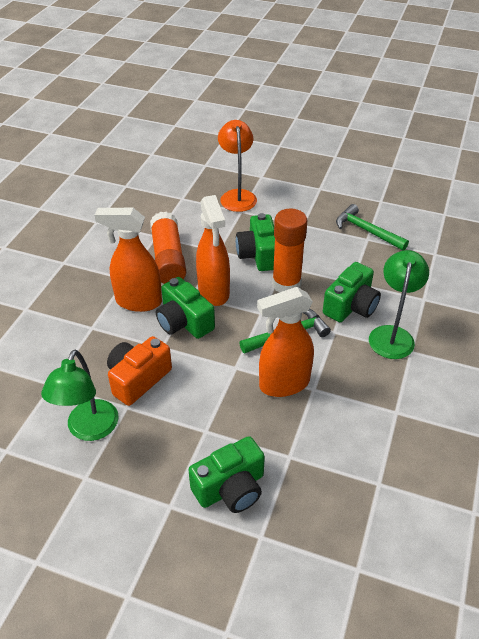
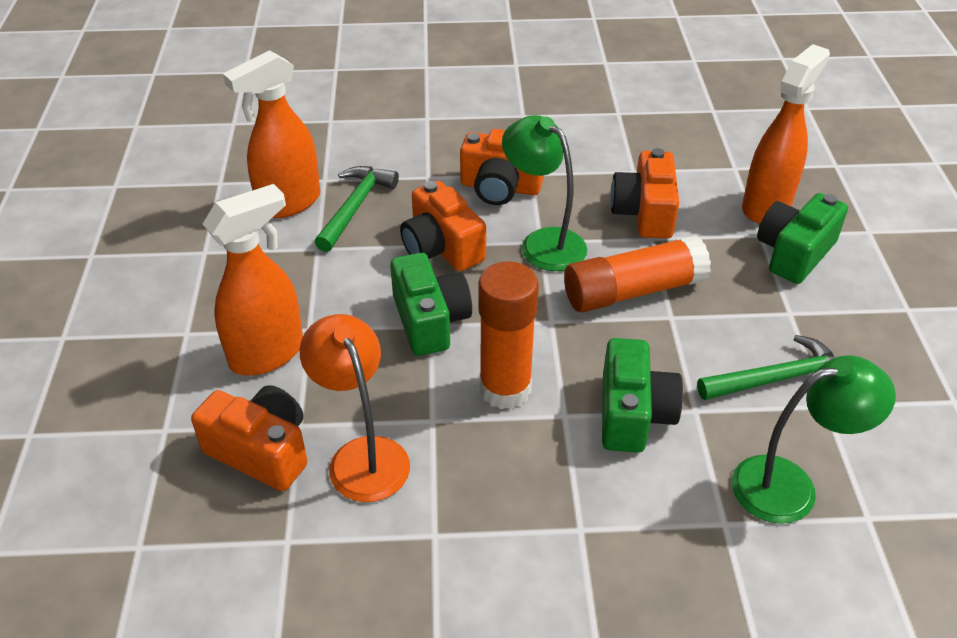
green camera: [156,277,215,339] [188,436,265,513] [236,213,275,271] [323,262,381,322] = 4 -> [390,253,472,356] [602,338,683,453] [757,193,848,284] = 3
orange camera: [107,336,172,406] = 1 -> [191,385,307,491] [400,180,486,271] [460,129,544,205] [610,148,679,238] = 4

